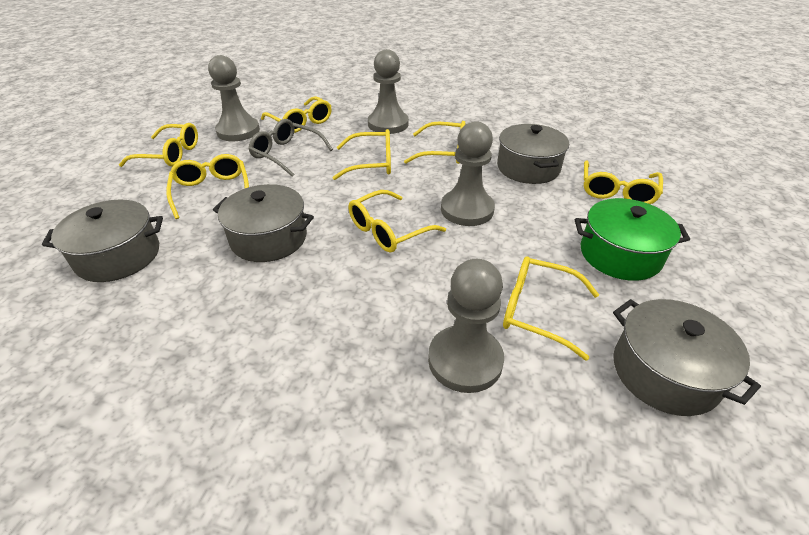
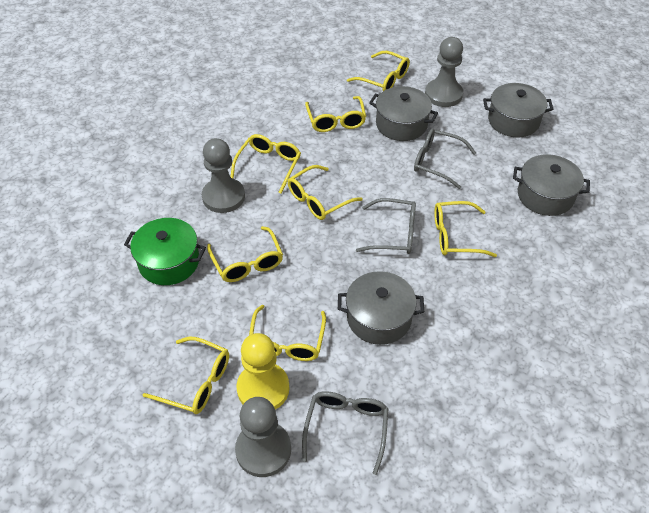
grey glasses: [248,119,333,177] = 1 -> [302,391,388,475] [356,198,416,254] [414,129,476,189] = 3
grey pawn: [208,55,260,141] [368,49,409,134] [428,259,504,393] [441,121,495,226] = 4 -> [202,138,245,213] [235,397,291,477] [425,37,463,107] = 3
yellow pawn: none = 0 -> [236,333,290,410] = 1

